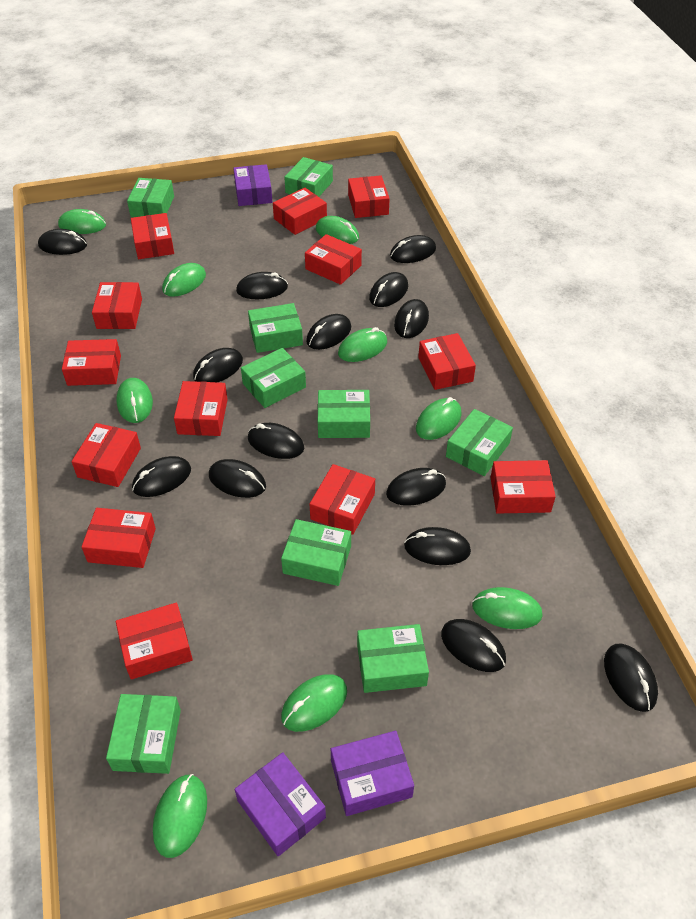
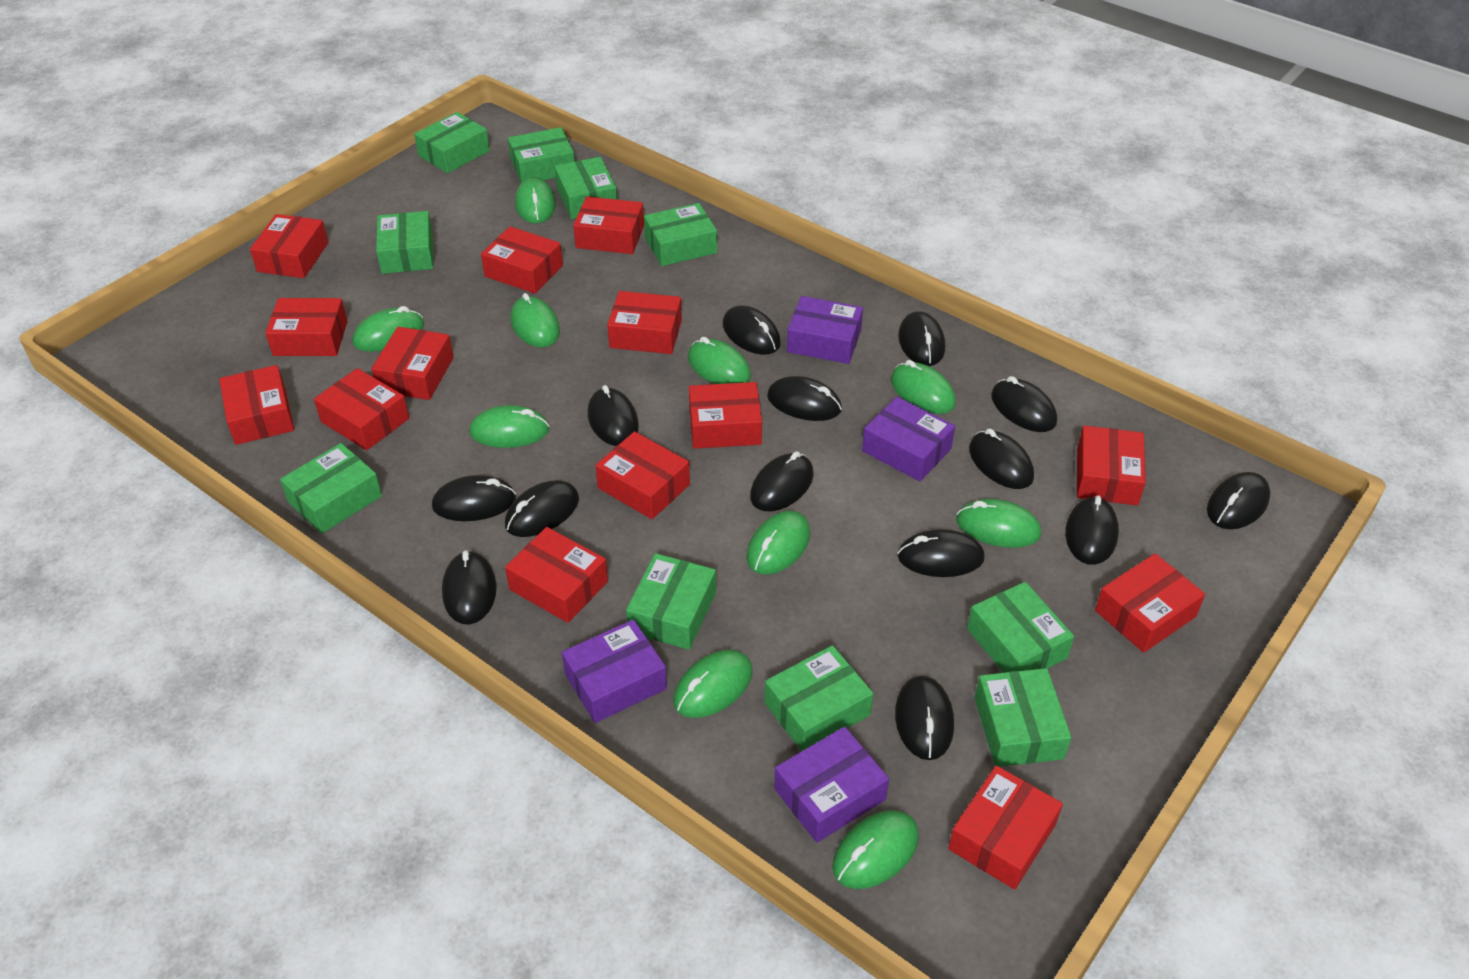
green box: [106,694,181,774] [127,178,174,217] [241,348,306,408] [248,303,303,353] [281,519,351,586] [284,157,333,197] [318,390,370,438] [357,624,429,693] [446,409,513,476] = 9 -> [280,443,382,534] [376,211,433,274] [414,112,490,173] [508,127,575,183] [554,157,617,219] [626,553,716,650] [644,203,717,266] [764,645,873,751] [967,582,1074,673] [975,668,1071,767] = 10
green mouse: [58,209,106,234] [117,378,153,423] [153,774,207,858] [162,263,206,297] [281,674,347,732] [316,216,359,244] [338,327,387,362] [416,397,462,440] [472,587,543,629] = 9 -> [353,306,424,352] [469,405,549,448] [510,293,560,348] [515,177,556,223] [673,650,753,718] [688,337,751,384] [747,511,810,575] [832,810,919,889] [891,360,956,414] [956,499,1041,548] = 10
purple box: [233,164,272,206] [235,752,326,856] [331,731,414,816] = 3 -> [562,619,667,723] [774,726,889,843] [787,296,863,364] [862,397,955,481] = 4
red box: [62,339,121,386] [71,423,141,487] [81,508,156,568] [92,282,142,329] [116,603,193,680] [131,213,174,259] [174,381,228,436] [273,188,327,235] [305,234,362,285] [310,464,375,535] [348,175,390,218] [418,333,476,390] [490,460,556,513] = 13 -> [219,365,294,445] [250,214,329,278] [265,298,348,356] [314,368,409,450] [371,327,454,400] [481,226,563,294] [505,527,608,623] [573,196,644,254] [595,431,690,519] [607,291,682,354] [689,382,762,449] [948,765,1063,890] [1077,425,1146,506] [1095,553,1205,653] = 14

